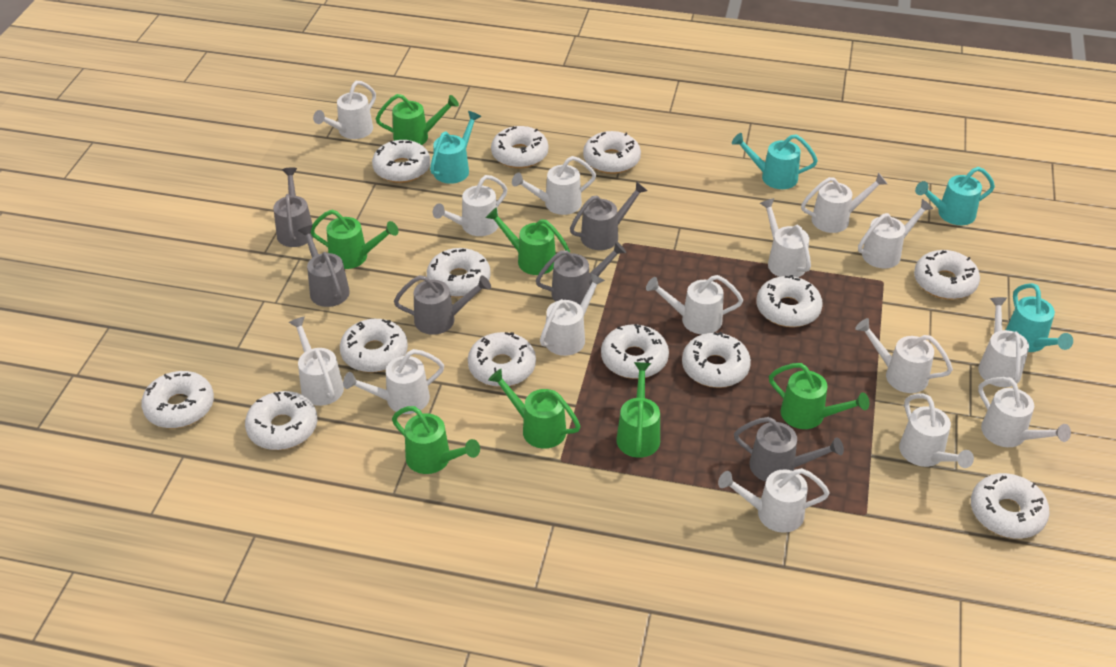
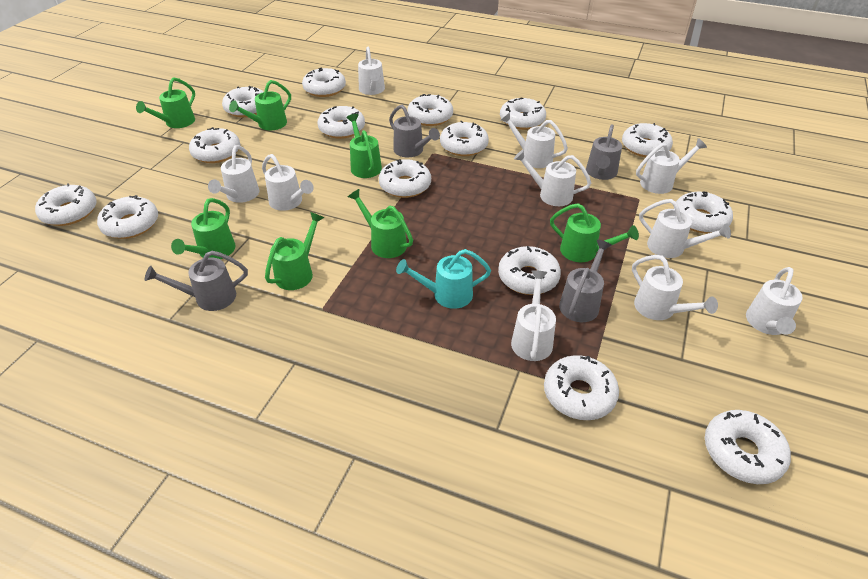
grey watering can: [273,167,313,247] [298,225,350,307] [394,275,491,335] [536,241,626,305] [570,181,647,250] [734,417,844,482] = 6 -> [145,251,248,311] [389,105,440,157] [559,240,611,322] [586,124,622,180] = 4
turquoise watering can: [430,111,481,184] [732,133,818,189] [915,167,995,225] [1006,283,1073,352] = 4 -> [396,249,491,309] = 1
white donut: [141,371,214,428] [245,391,318,450] [340,319,408,373] [372,140,431,183] [427,248,491,297] [468,332,536,387] [491,126,548,168] [583,131,641,174] [601,324,669,379] [682,332,751,388] [756,275,823,327] [914,250,980,300] [971,473,1050,539] = 13 -> [35,183,97,226] [97,195,158,239] [189,127,240,163] [222,86,264,117] [302,68,346,97] [318,106,365,139] [379,159,431,198] [407,94,453,126] [440,121,489,156] [498,246,561,295] [500,97,546,130] [544,355,619,420] [622,123,673,157] [674,192,733,234] [705,410,791,484] = 15
white watering can: [289,317,344,406] [313,81,376,139] [343,349,444,414] [433,175,507,236] [512,156,596,215] [540,273,605,356] [646,275,743,334] [718,468,830,533] [760,198,811,277] [801,173,887,233] [855,318,953,393] [858,199,934,268] [899,394,974,468] [978,297,1029,387] [978,377,1071,447] = 15 -> [208,145,259,203] [262,154,314,211] [358,47,385,95] [501,112,568,168] [511,270,556,361] [514,150,591,206] [632,255,718,320] [636,138,707,194] [639,199,731,258] [746,267,802,335] = 10

